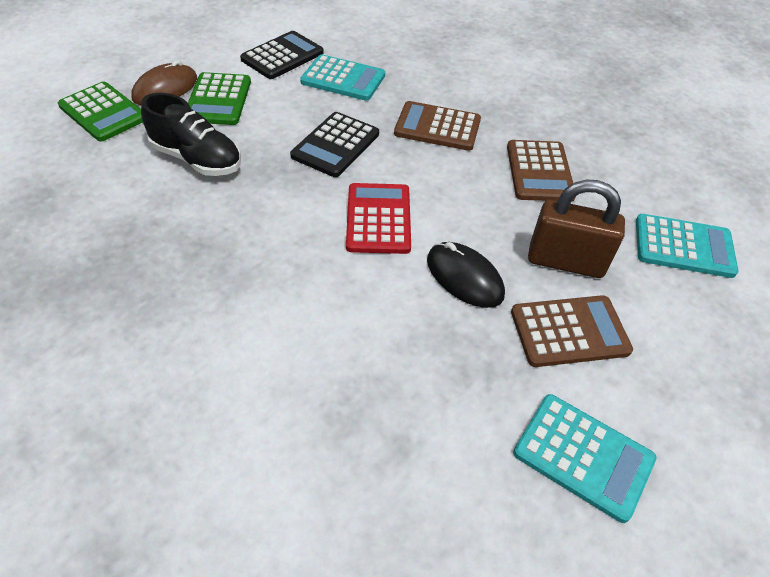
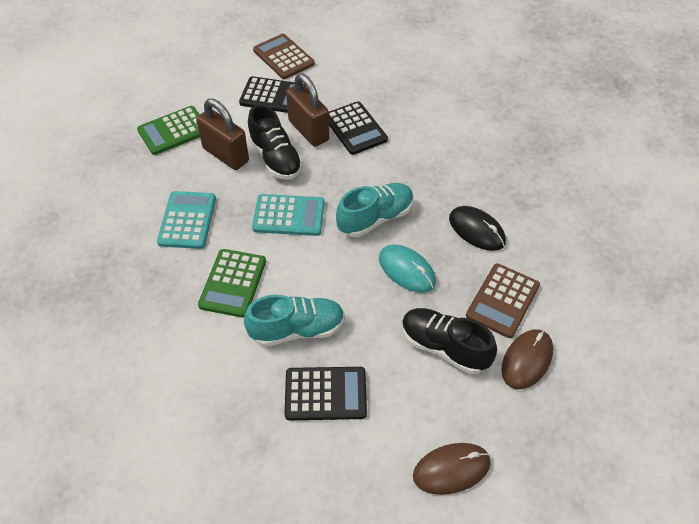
black calculator: [240,31,324,79] [290,112,379,177] = 2 -> [239,76,305,113] [285,367,367,420] [329,101,388,155] = 3
black shoe: [141,93,241,176] = 1 -> [248,105,303,180] [402,308,497,374] = 2
brown calculator: [394,101,481,151] [507,140,576,202] [511,295,633,367] = 3 -> [253,34,315,79] [466,263,540,338] = 2
brown mouse: [131,60,197,105] = 1 -> [413,443,491,495] [502,329,553,389] = 2
brown padlock: [528,180,625,278] = 1 -> [196,99,249,170] [286,73,329,147] = 2
red calculator: [346,183,411,254] = 1 -> none = 0
turquoise calculator: [300,54,385,101] [513,394,656,523] [636,214,738,278] = 3 -> [157,191,216,249] [252,194,325,236] = 2
turquoise mouse: none = 0 -> [379,244,436,293] = 1
turquoise shoe: none = 0 -> [244,295,345,347] [336,183,414,237] = 2

